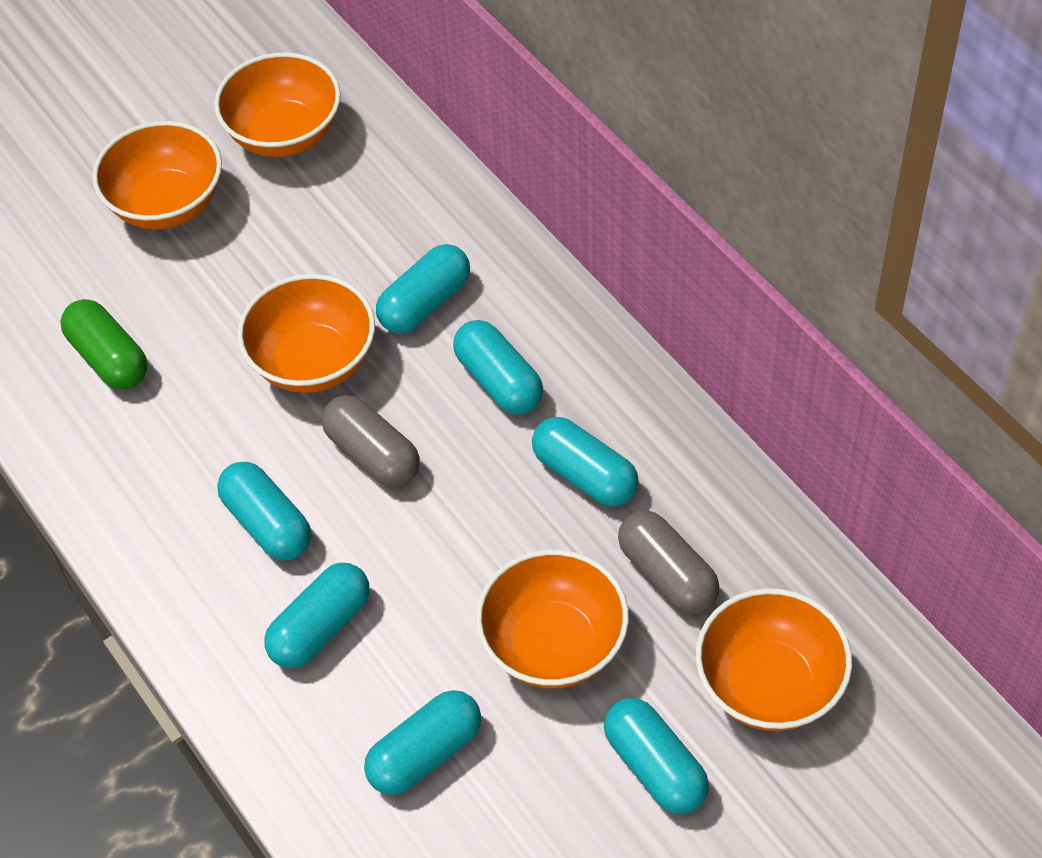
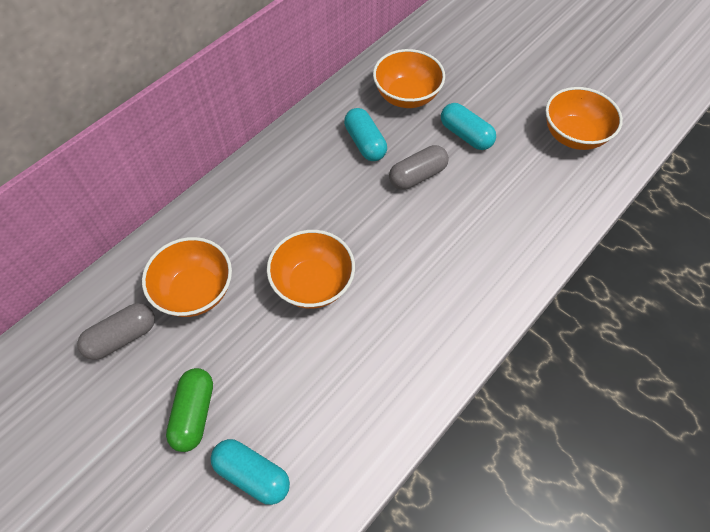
orange bowl: [92,121,222,229] [214,52,341,157] [238,274,375,393] [476,549,629,688] [696,588,852,731] = 5 -> [142,237,232,317] [267,230,355,309] [373,49,445,108] [545,87,623,150] = 4
turquoise capsule: [217,462,311,561] [264,563,370,668] [364,690,481,795] [376,244,470,334] [453,320,543,415] [532,417,639,507] [604,698,709,814] = 7 -> [211,439,290,505] [344,108,387,161] [441,103,496,150] = 3

